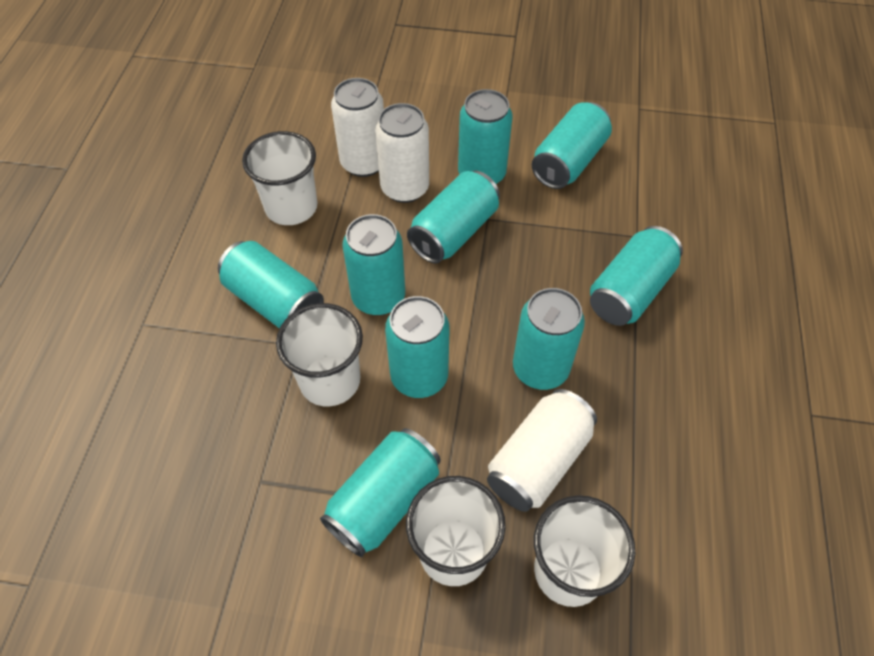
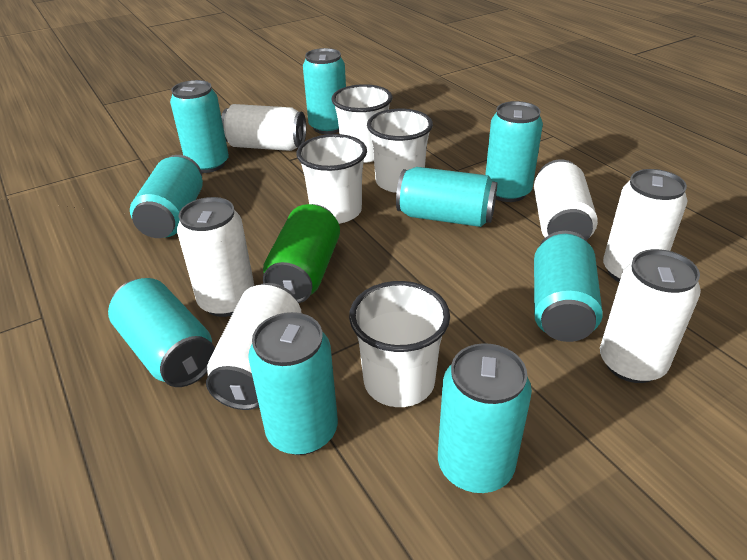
green can: none = 0 -> [263,204,340,303] = 1
white can: [331,78,384,177] [375,103,429,203] [487,389,597,512] = 3 -> [177,197,254,317] [206,283,302,410] [221,104,306,151] [534,159,598,241] [600,249,701,383] [603,169,688,282] = 6

